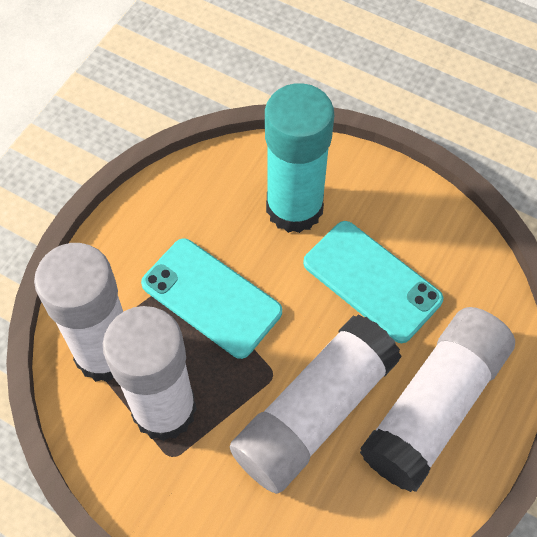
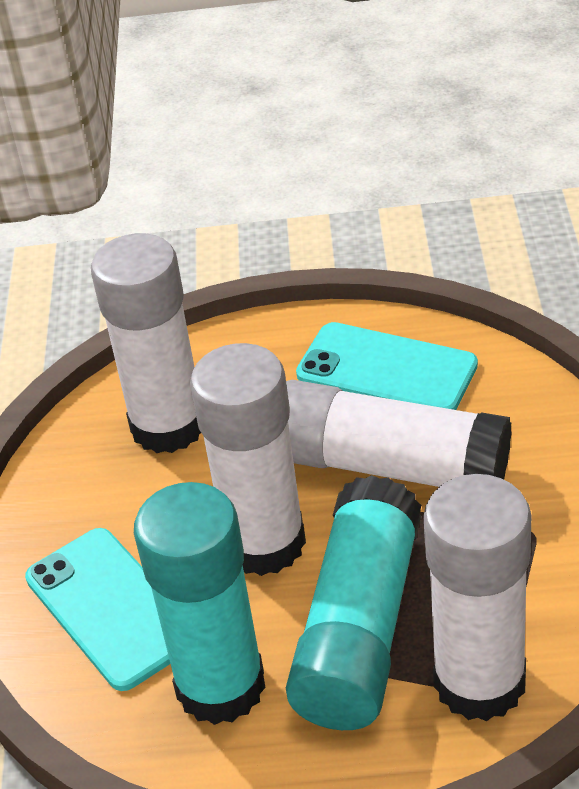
turquoise glue stick: [265,83,334,233] = 1 -> [134,482,266,725] [286,475,421,730] = 2

